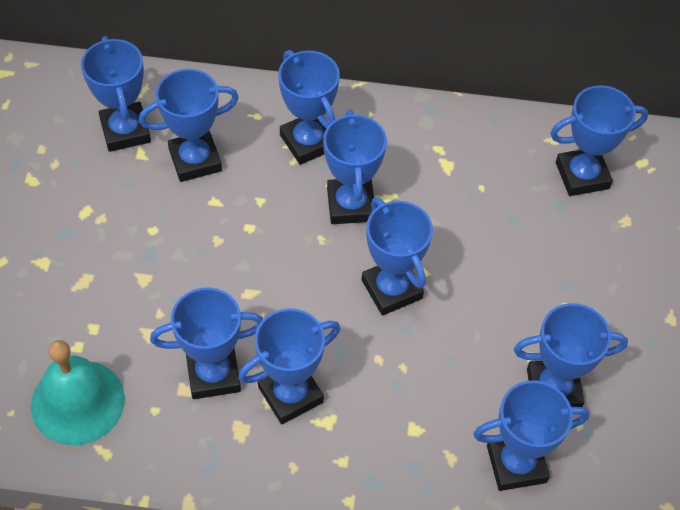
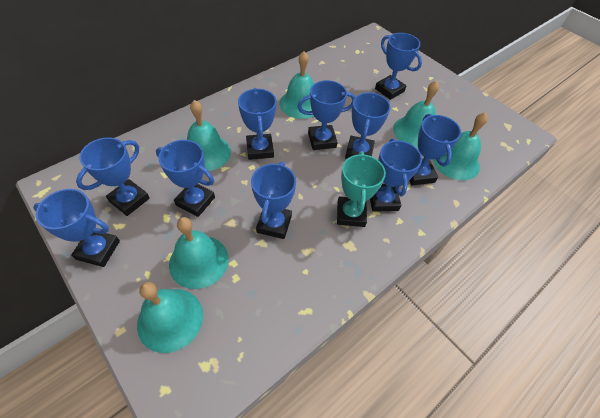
turquoise bell: [31,340,125,445] = 1 -> [137,282,203,353] [169,217,229,289] [187,100,231,171] [280,51,314,119] [393,80,439,148] [433,112,488,180] = 6
turquoise trophy: none = 0 -> [337,152,386,227] = 1

